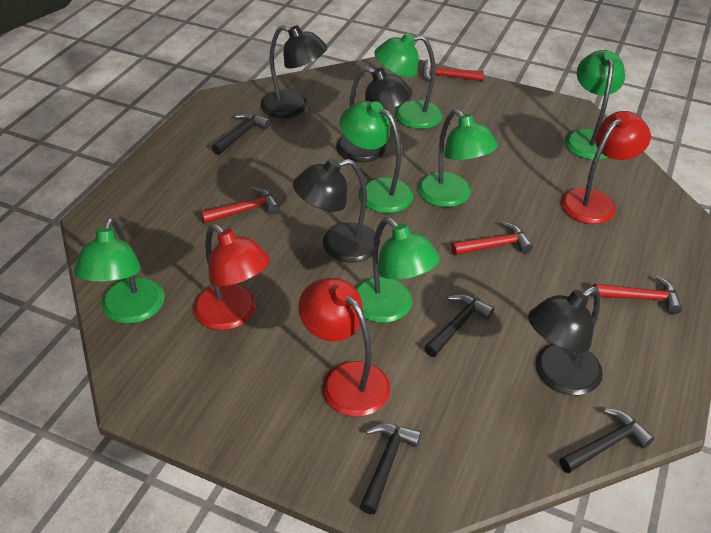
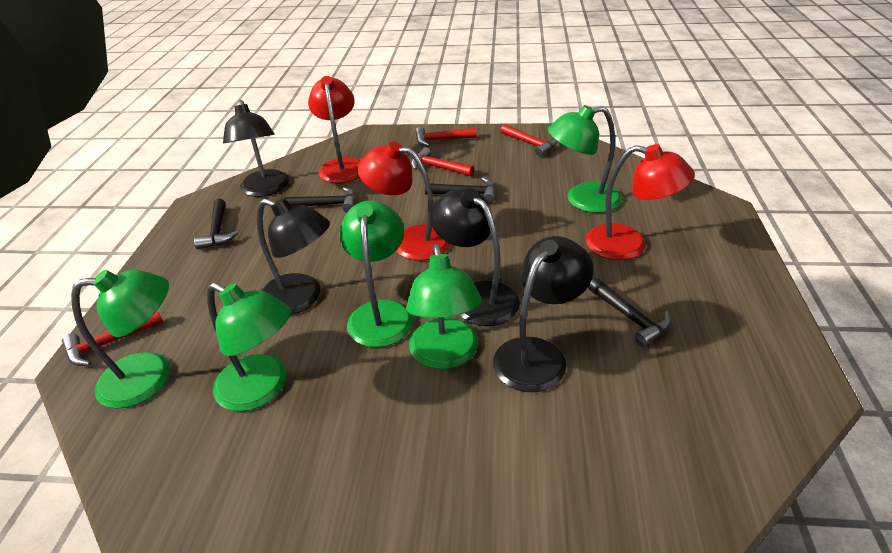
green lamp: [74,217,165,324] [340,101,413,213] [356,217,440,323] [374,33,443,129] [418,109,498,207] [565,50,625,160] = 6 -> [71,270,170,409] [207,282,291,411] [339,201,413,347] [406,244,482,369] [548,105,622,213] = 5

